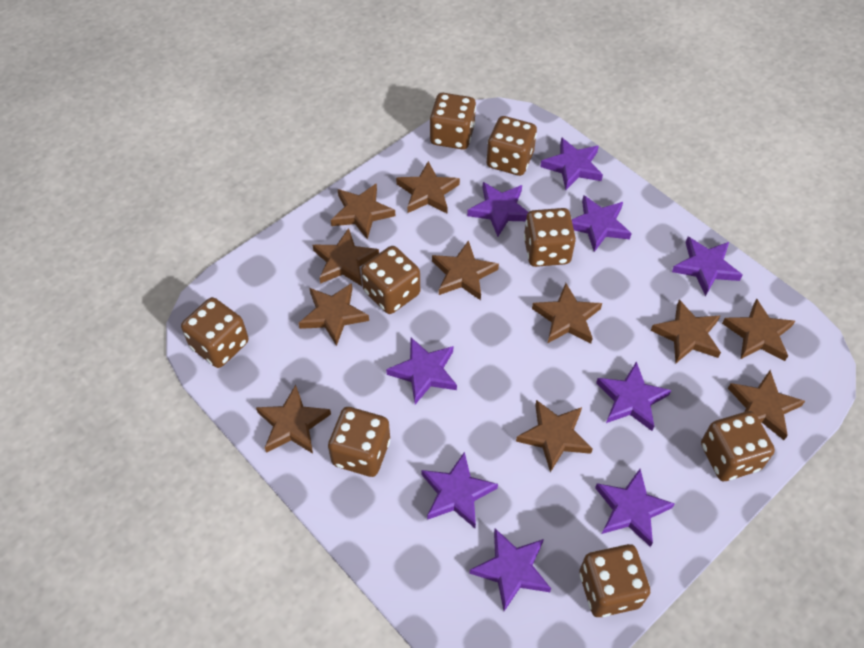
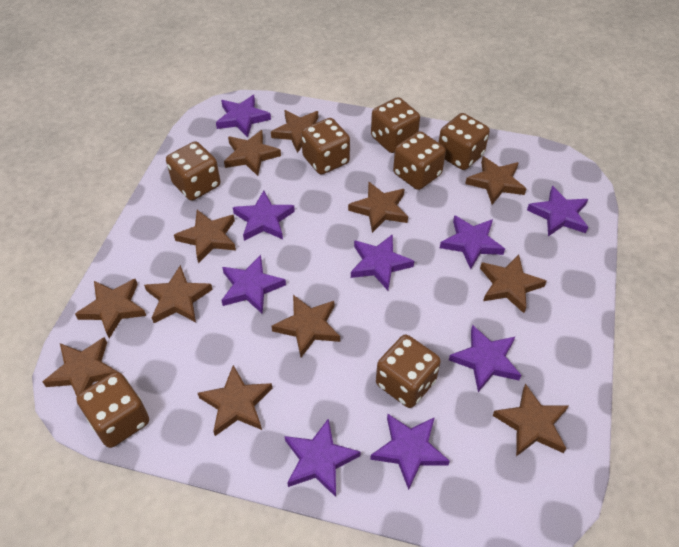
brown dice: [181,297,248,368] [328,407,390,477] [361,246,420,314] [430,93,476,150] [487,116,537,176] [524,208,576,267] [579,544,650,617] [701,411,775,481] = 8 -> [76,372,149,448] [166,141,221,201] [301,118,350,175] [371,97,420,153] [376,335,441,408] [393,131,446,190] [439,113,490,170] = 7
brown star: [256,385,331,454] [299,283,369,346] [313,228,379,286] [331,183,395,239] [396,161,460,213] [432,240,499,300] [516,400,593,472] [532,283,602,344] [651,299,721,363] [722,298,795,361] [728,370,805,440] = 11 -> [43,337,117,396] [75,279,146,338] [144,265,213,323] [174,210,236,263] [198,365,273,436] [224,130,281,176] [271,110,318,153] [272,295,340,357] [348,182,408,233] [465,156,526,204] [480,254,547,313] [493,384,568,456] = 12

